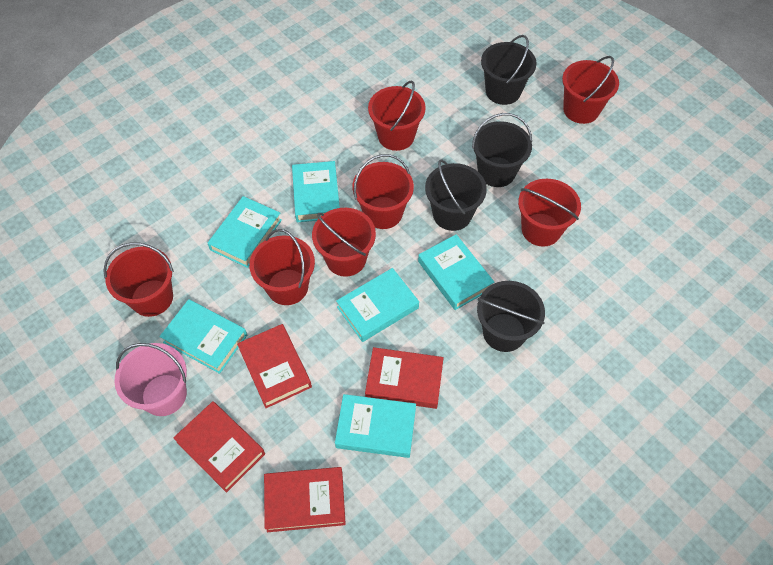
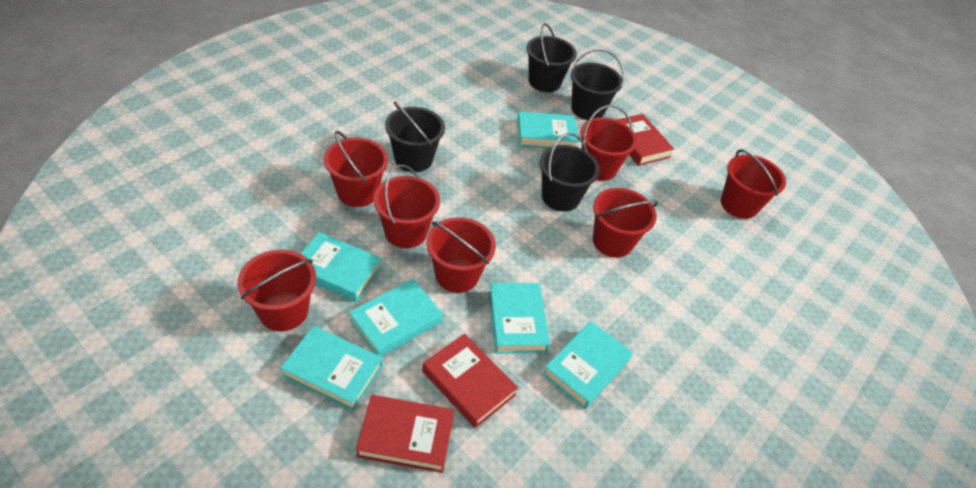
pink bucket: [114,343,187,416] = 1 -> none = 0
red book: [173,401,265,493] [237,324,312,408] [264,467,346,532] [365,347,444,409] = 4 -> [356,395,454,473] [422,334,518,428] [617,114,674,166] = 3

